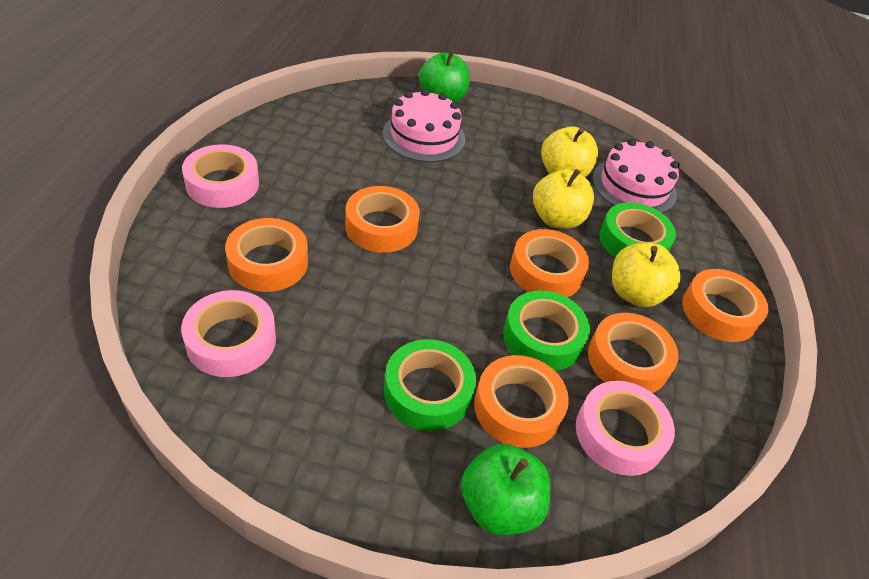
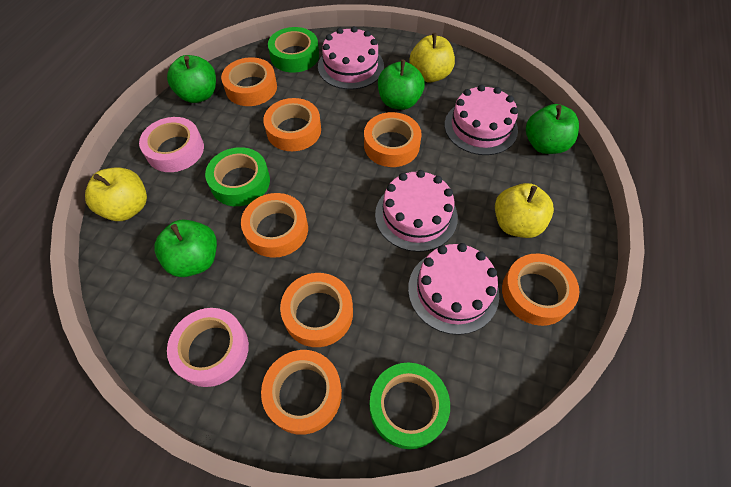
green apple: [419,50,470,102] [461,444,550,535] = 2 -> [154,219,217,277] [167,55,216,103] [378,60,425,110] [526,104,579,154] = 4
orange tape: [225,218,308,292] [345,186,420,253] [474,355,569,448] [510,229,589,297] [588,313,678,393] [682,269,769,342] = 6 -> [221,57,277,106] [241,193,308,258] [261,350,342,435] [263,98,321,151] [280,273,353,347] [364,112,422,167] [502,253,579,326] = 7
pink cake: [383,89,465,162] [592,139,680,213] = 2 -> [318,26,384,90] [375,170,458,252] [408,243,499,335] [444,85,518,155] = 4
pink tape: [181,290,276,377] [182,144,259,208] [576,381,675,476] = 3 -> [139,117,204,172] [167,308,249,387] = 2

